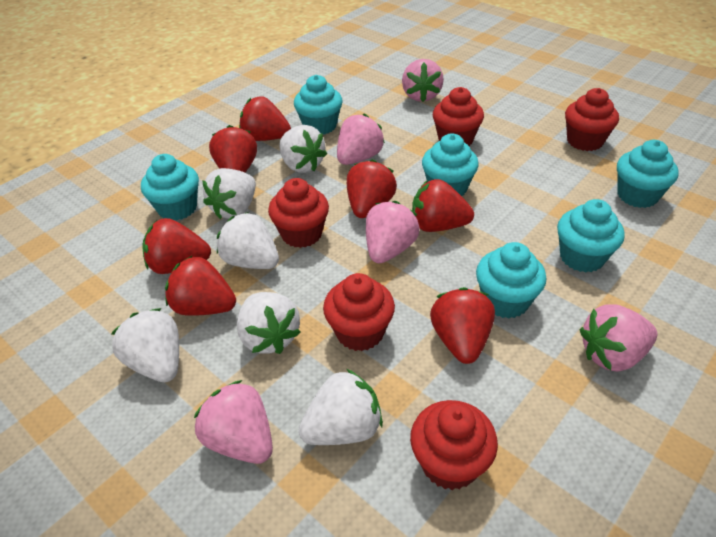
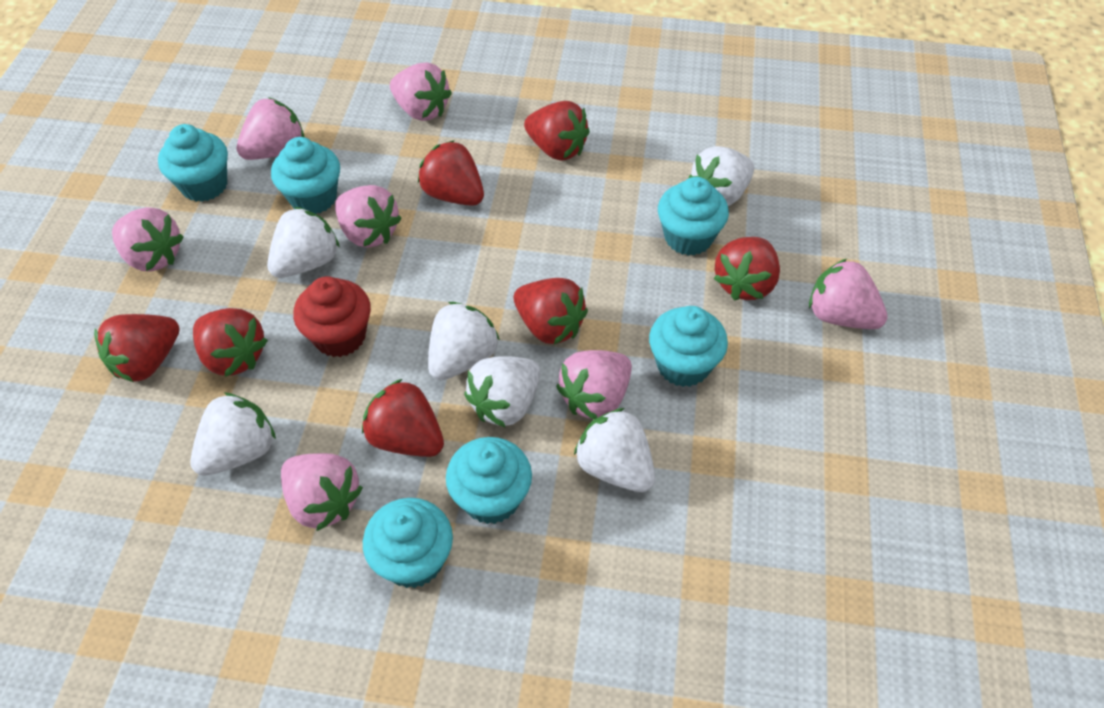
pink strawberry: [194,380,273,464] [337,114,385,165] [366,201,420,263] [402,59,444,102] [580,304,658,372] = 5 -> [112,207,184,272] [236,97,304,160] [281,453,363,531] [335,185,402,248] [390,62,452,121] [556,350,632,420] [809,259,888,329] = 7
red cupcake: [268,178,329,248] [323,273,395,351] [410,400,498,490] [433,87,484,146] [565,88,619,151] = 5 -> [293,276,371,357] = 1

